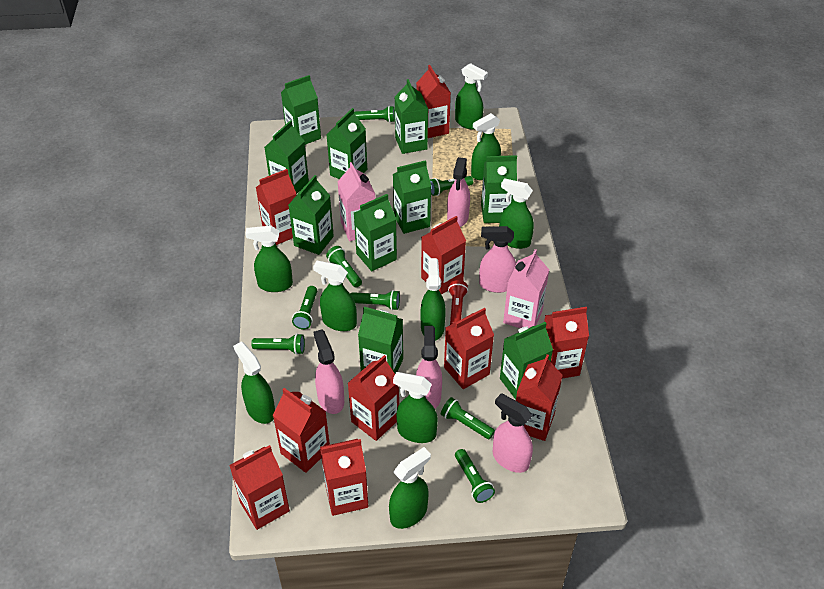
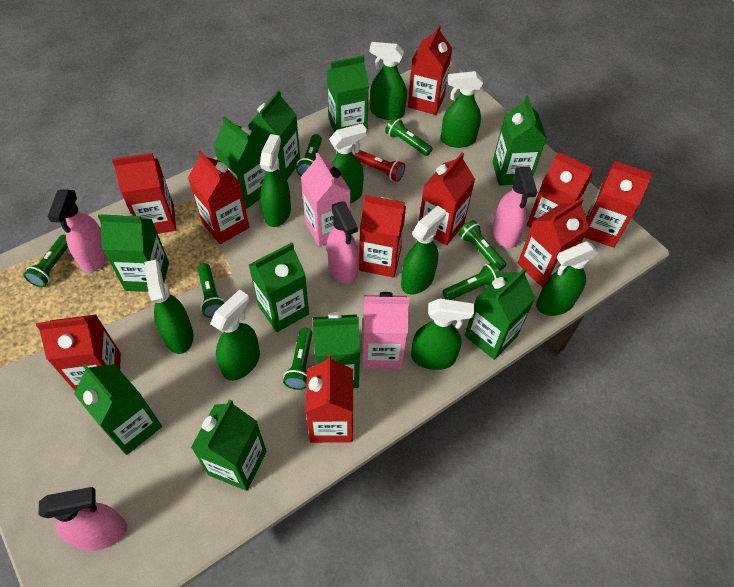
green flashlight: [251,333,305,355] [292,286,317,329] [326,246,362,288] [350,290,400,310] [354,106,395,123] [430,176,473,196] [441,397,495,439] [455,449,495,503] = 8 -> [23,235,68,287] [198,263,225,318] [283,328,312,390] [296,134,322,176] [385,117,432,156] [443,263,500,300] [459,220,507,271] = 7
pink spray bottle: [314,329,344,414] [416,326,442,409] [447,157,470,227] [479,226,516,293] [493,393,533,473] = 5 -> [39,487,127,551] [47,189,107,273] [327,201,358,284] [493,167,537,248] = 4

